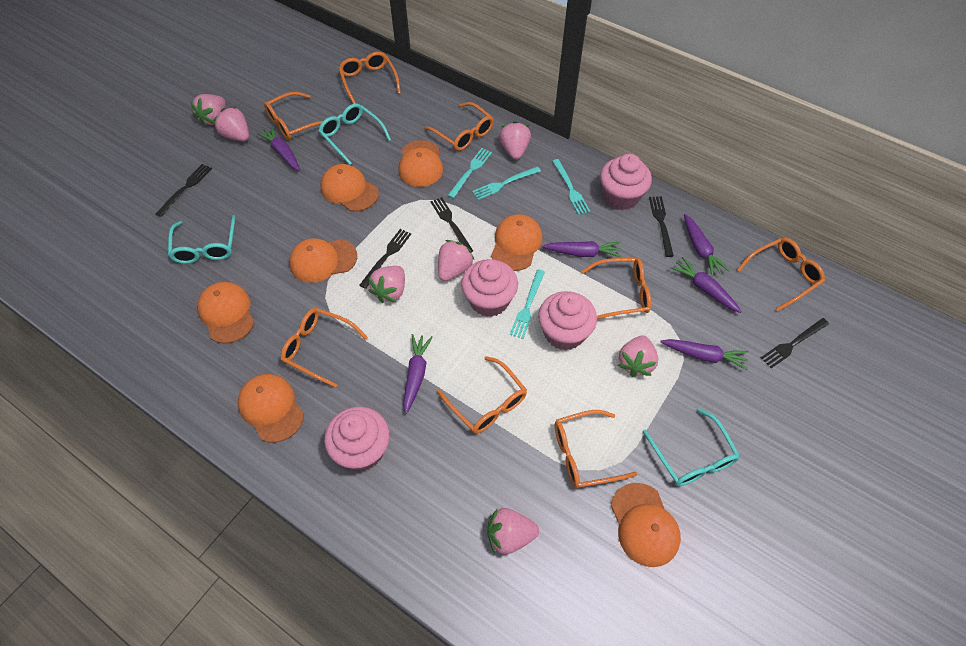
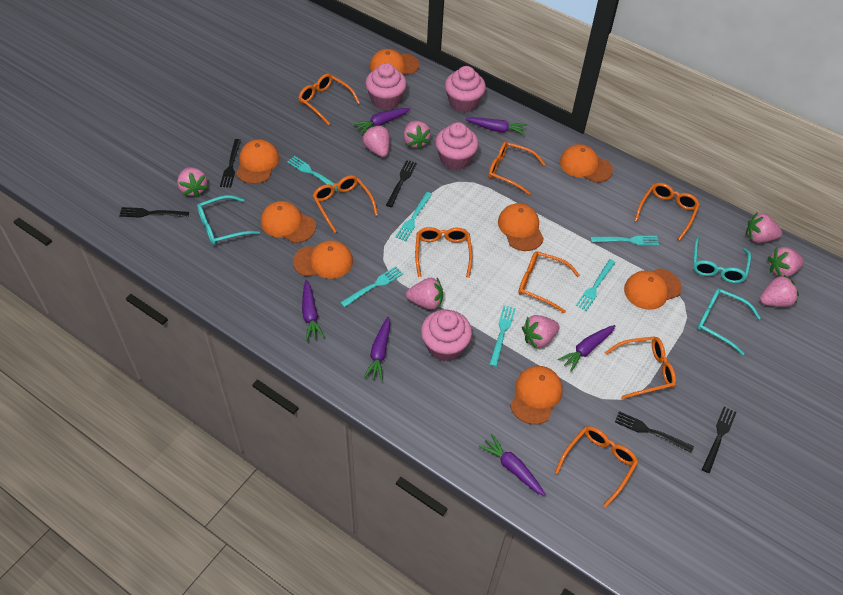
orange cap: [197,282,254,344] [238,374,304,443] [289,238,357,283] [320,164,379,212] [398,140,443,187] [491,214,542,271] [611,483,681,567] = 7 -> [236,139,279,184] [261,201,316,243] [293,240,353,279] [370,49,419,75] [498,203,544,251] [510,366,563,425] [560,144,613,183] [624,268,682,310] = 8
pink strawberry: [190,94,226,127] [213,106,249,141] [368,266,405,303] [438,240,474,281] [488,508,539,555] [499,121,531,160] [618,335,658,377] = 7 -> [177,167,208,197] [362,125,390,157] [403,121,431,150] [406,278,443,310] [522,315,560,349] [746,212,782,243] [760,274,799,307] [768,247,804,277] = 8
turquoise fork: [447,148,492,199] [472,166,541,200] [510,269,545,339] [552,159,590,215] = 4 -> [287,156,338,192] [340,266,403,307] [395,192,432,241] [489,305,516,367] [576,259,616,311] [590,236,659,245] = 6

